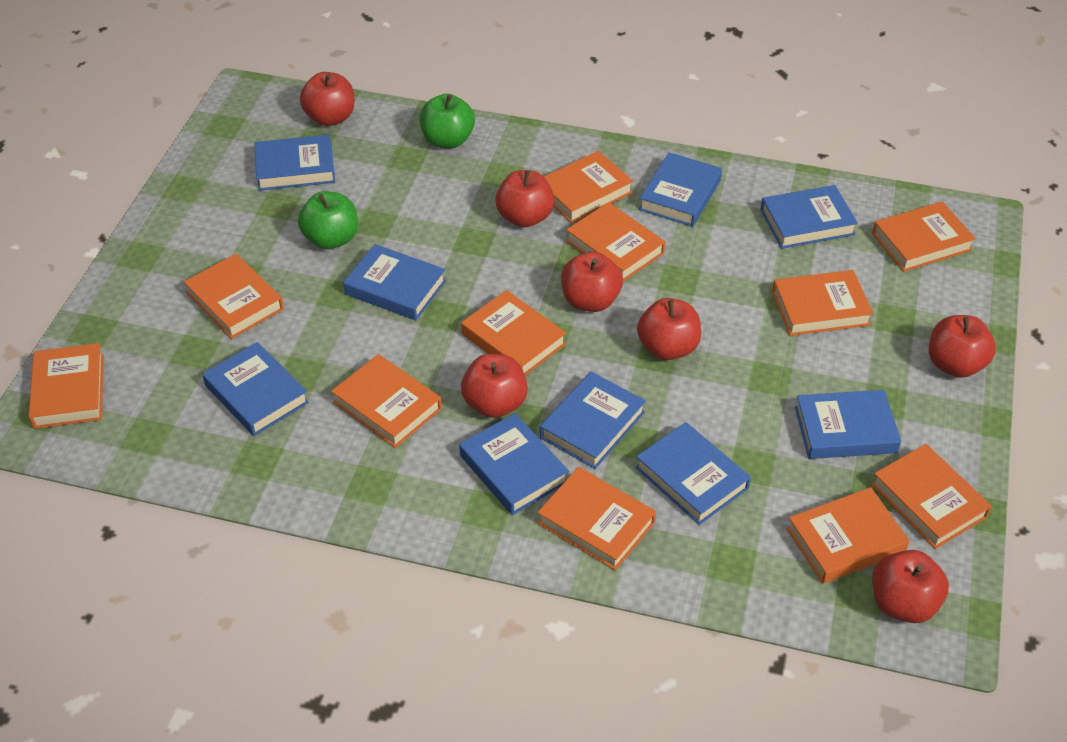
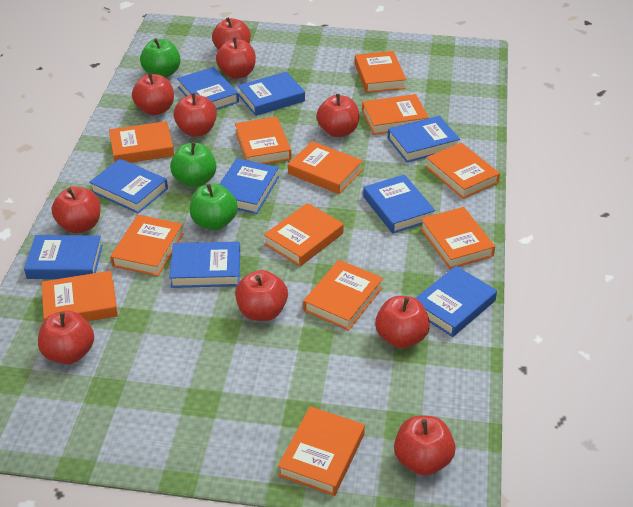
green apple: [298,191,358,249] [419,94,475,149] = 2 -> [140,38,181,78] [170,142,217,188] [190,184,238,230] = 3
orange book: [28,343,104,429] [184,254,284,339] [331,354,442,448] [461,290,566,375] [538,467,656,570] [544,151,633,223] [566,202,665,282] [772,270,873,336] [787,487,909,584] [871,444,992,549] [872,201,976,272] = 11 -> [41,271,118,321] [109,121,174,163] [110,215,184,276] [235,117,292,164] [264,203,344,266] [278,406,365,496] [288,141,363,194] [303,260,383,331] [355,51,406,93] [362,94,429,135] [420,207,495,269] [425,143,500,199] = 12
red apple: [300,72,355,126] [461,354,528,418] [495,170,555,228] [561,252,623,312] [637,298,701,360] [872,550,949,623] [929,315,996,378] = 7 -> [38,311,94,364] [52,187,101,233] [132,73,174,115] [173,93,217,136] [212,17,251,50] [216,37,256,79] [235,270,288,321] [316,94,359,137] [375,296,430,348] [394,416,456,476] = 10

